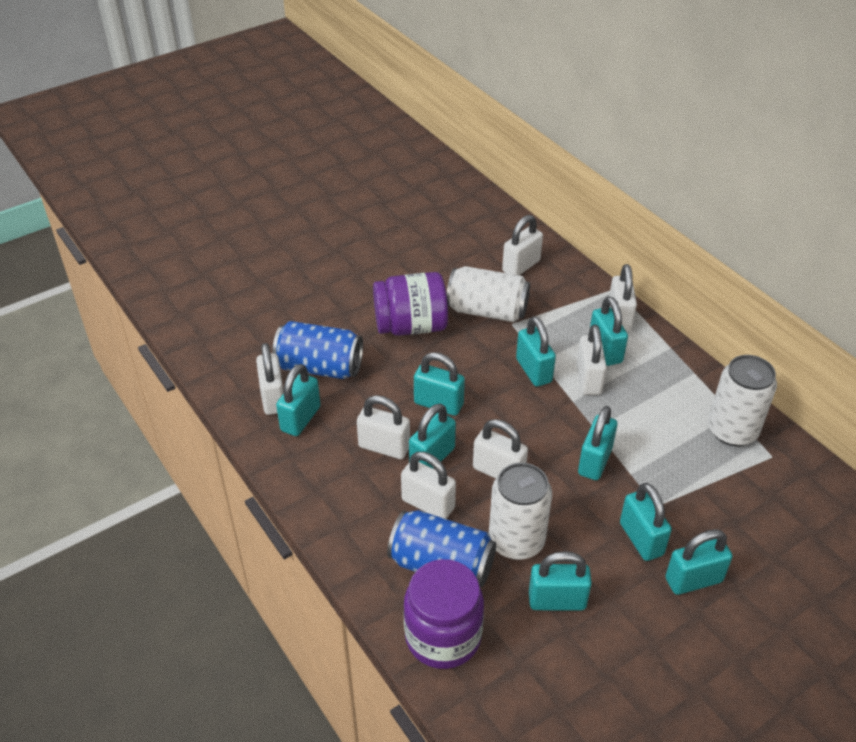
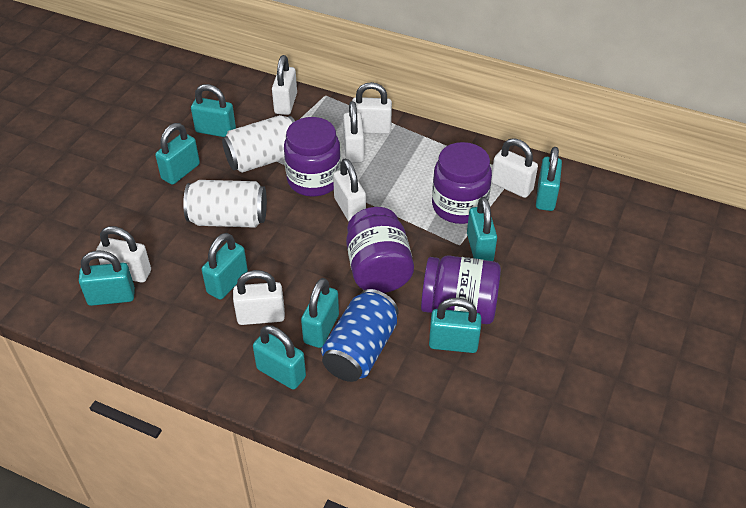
blue can: [273,321,363,379] [387,510,496,587] = 2 -> [321,289,398,382] = 1
purple jar: [373,272,448,336] [404,559,484,669] = 2 -> [284,117,341,196] [346,207,414,293] [421,255,501,324] [432,142,492,224] = 4
white can: [446,266,530,322] [489,463,552,560] [708,355,777,446] = 3 -> [183,180,267,228] [222,115,295,173] = 2

